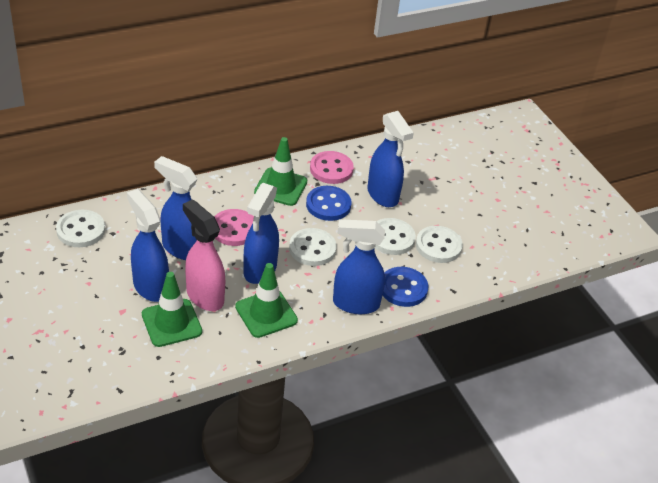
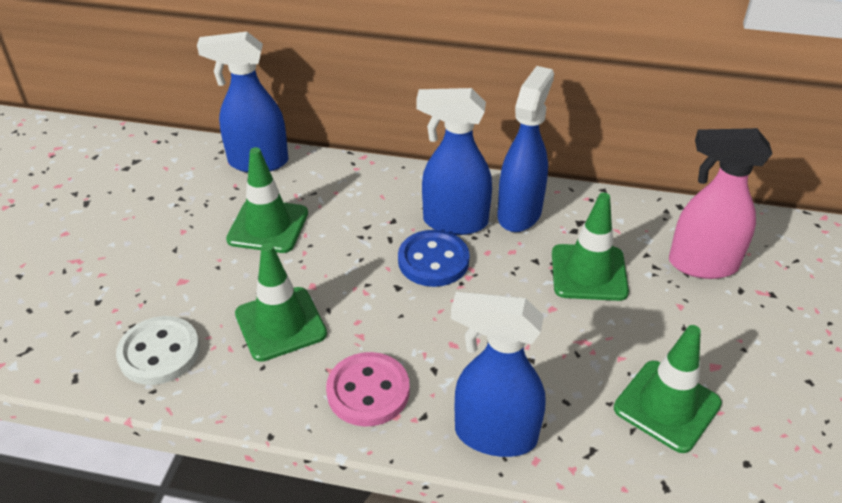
blue button: [306,186,352,221] [383,267,428,307] = 2 -> [398,230,470,287] = 1
blue spray bottle: [127,189,169,302] [154,156,197,260] [244,183,279,284] [333,219,385,314] [367,111,414,207] = 5 -> [197,32,288,173] [416,88,492,235] [451,292,545,457] [497,66,554,232] = 4
green traffic cone: [142,272,202,347] [235,263,298,338] [254,137,307,206] = 3 -> [226,147,308,253] [235,243,327,362] [552,193,629,301] [614,325,722,453] = 4
pink button: [214,209,254,246] [310,151,354,184] = 2 -> [326,352,410,427] = 1
white button: [56,210,105,247] [289,228,337,266] [375,218,416,255] [416,226,463,263] = 4 -> [116,316,200,385] = 1

